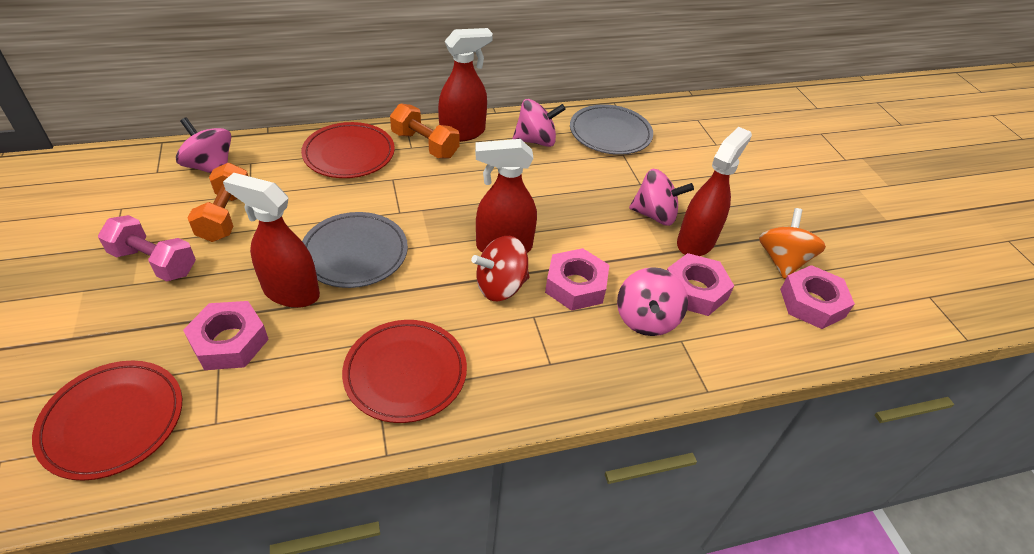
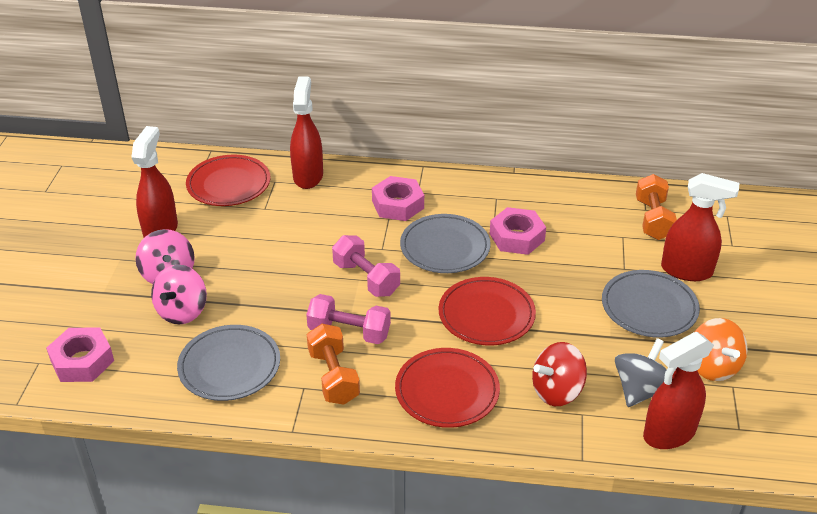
grey plate: [302,212,408,288] [570,104,653,155] = 2 -> [177,325,280,401] [400,214,490,273] [602,270,700,338] = 3
grey spinning top: none = 0 -> [615,338,667,407] = 1
pink dumbbell: [98,215,196,281] = 1 -> [306,294,391,344] [332,235,400,297] = 2
pink nut: [183,301,269,370] [545,248,609,311] [667,253,734,316] [780,265,855,329] = 4 -> [46,327,114,382] [372,176,424,221] [490,207,546,255] = 3
pink spinning top: [176,117,231,173] [513,99,566,147] [617,267,688,336] [629,169,694,226] = 4 -> [135,229,195,284] [151,265,207,324] = 2

